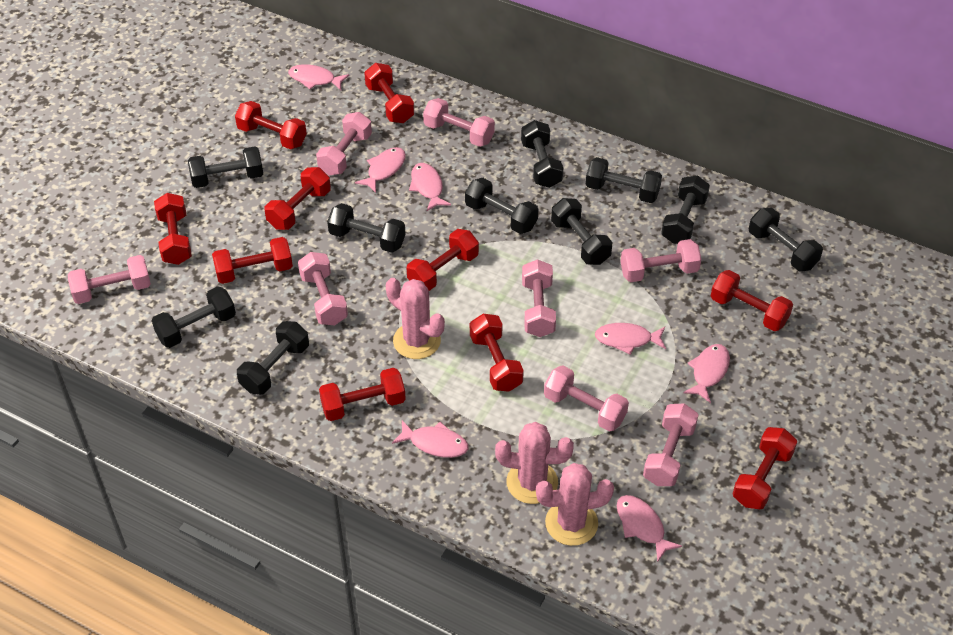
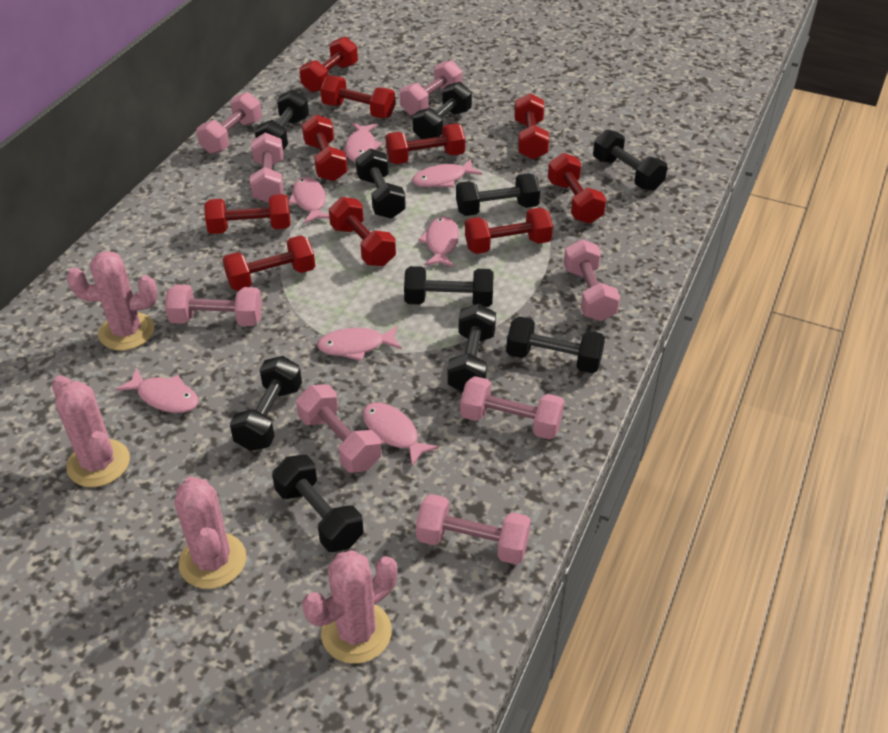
pink cactus: [386,278,445,359] [495,422,574,504] [536,463,614,546] = 3 -> [52,375,130,487] [67,251,158,351] [175,476,246,589] [303,550,397,664] = 4

